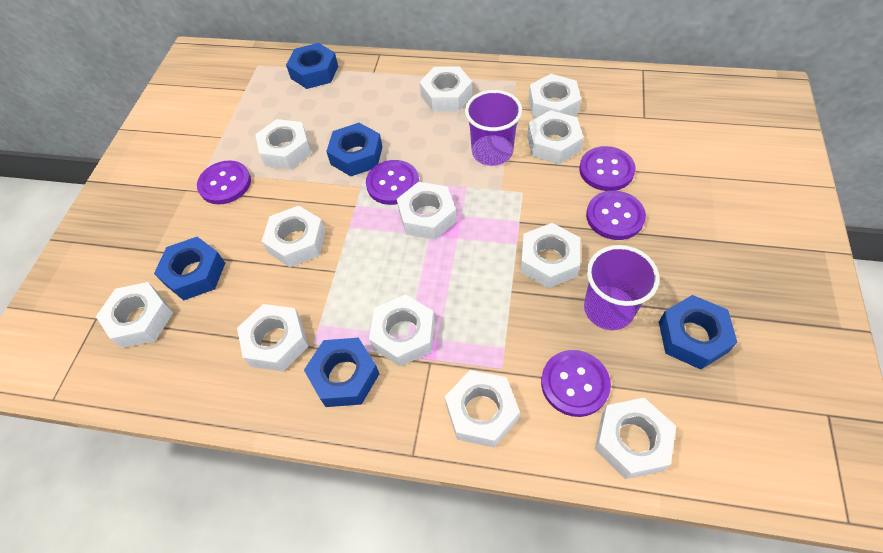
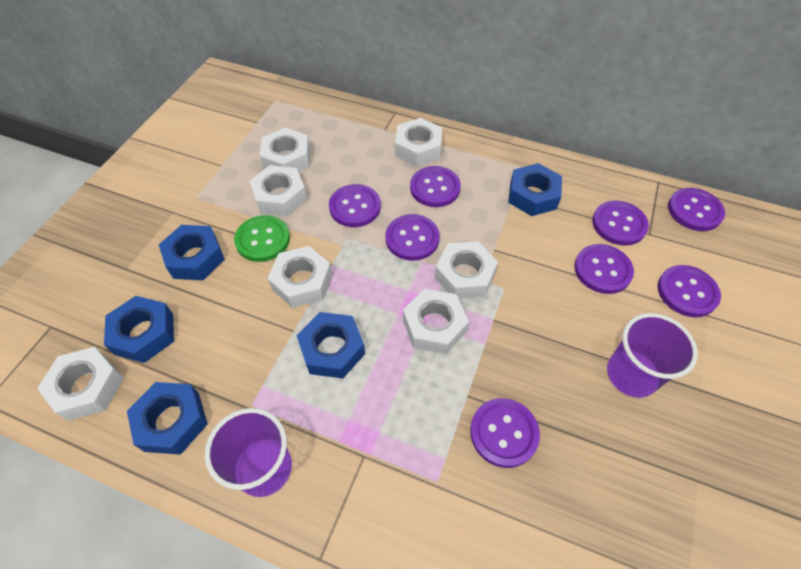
green button: none = 0 -> [234,215,290,262] = 1
purple button: [197,160,251,204] [366,160,419,205] [541,350,611,417] [579,146,636,191] [586,191,646,240] = 5 -> [329,184,381,227] [385,214,440,261] [410,166,461,207] [470,398,540,468] [574,244,634,294] [592,200,649,246] [658,265,721,317] [668,188,725,231] = 8
white nut: [96,282,173,348] [237,304,308,371] [255,119,312,170] [261,206,326,267] [369,294,435,366] [397,182,456,240] [419,66,472,112] [445,370,520,448] [520,223,580,288] [527,110,583,164] [529,74,581,118] [595,398,676,479] = 12 -> [37,347,124,421] [250,165,307,216] [260,127,310,172] [268,246,332,308] [395,118,442,167] [403,289,469,354] [435,241,498,299] = 7

